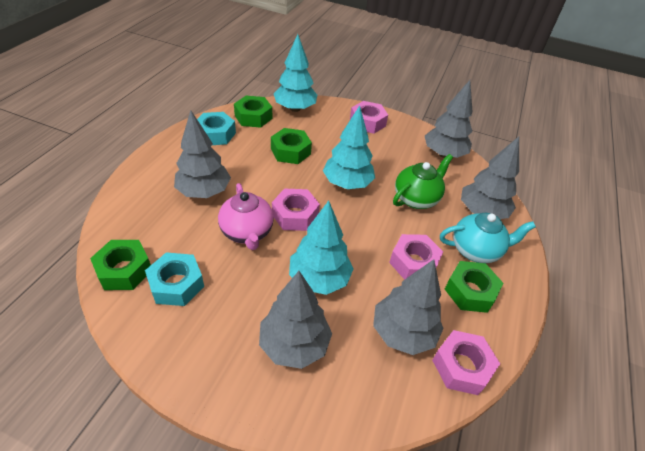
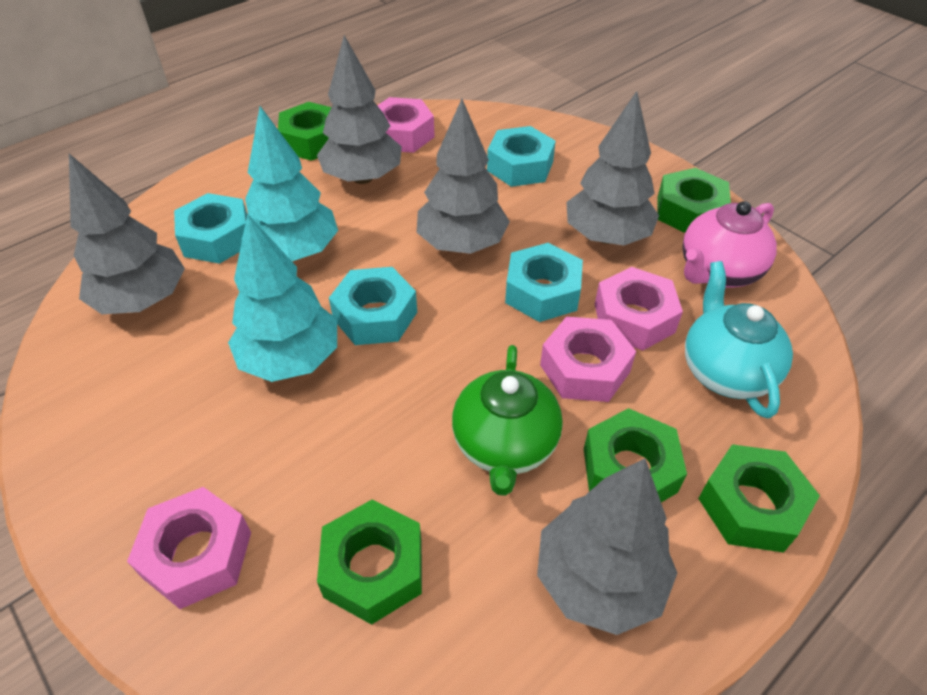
green nut: [90,240,151,290] [234,96,272,128] [271,128,312,164] [445,261,503,313] = 4 -> [278,102,331,161] [317,500,422,625] [584,408,687,502] [657,168,731,233] [698,444,820,553] = 5
turquoise nut: [145,252,204,306] [197,112,236,145] = 2 -> [174,193,247,264] [329,267,417,345] [487,126,556,187] [505,243,583,322] = 4
turquoise tree: [274,34,317,112] [289,201,354,295] [323,105,375,189] = 3 -> [228,214,337,382] [241,106,338,261] = 2

